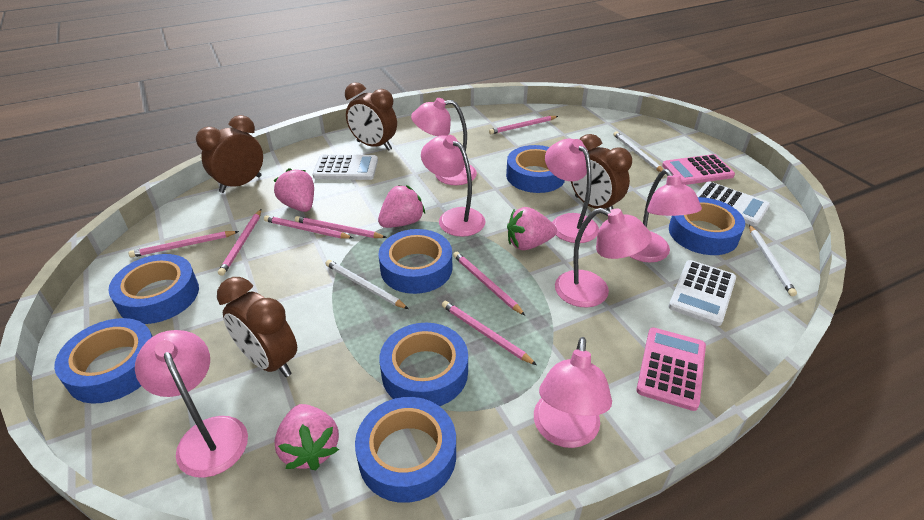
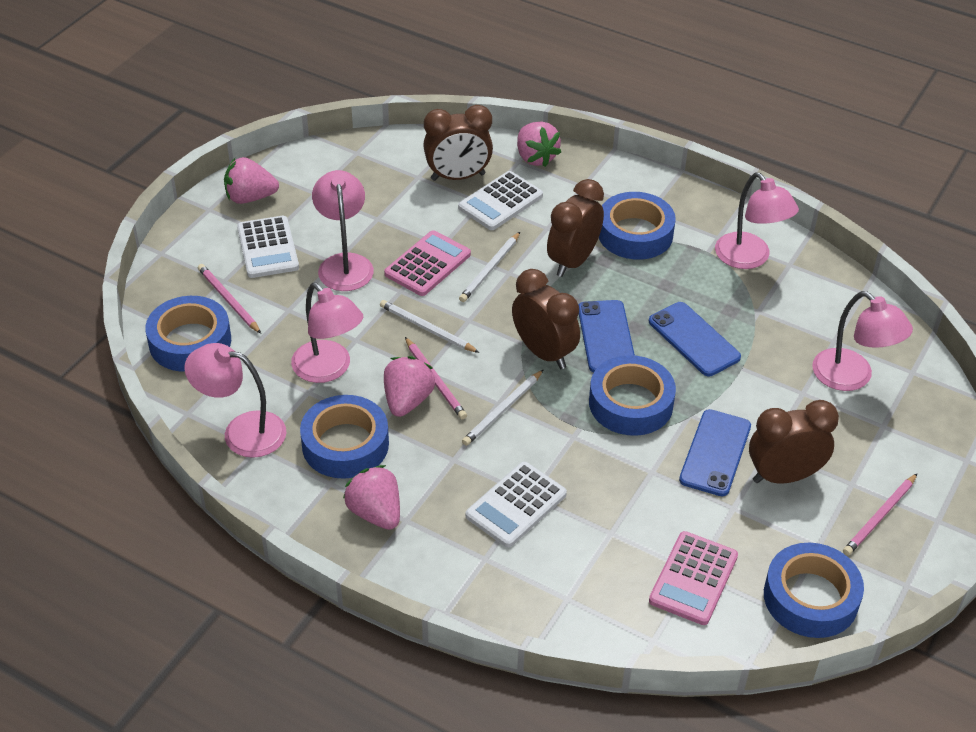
blue phone: none = 0 -> [579,300,635,373] [649,302,741,376] [679,409,751,496] = 3
blue tape: [54,318,153,404] [108,254,199,324] [355,397,456,503] [379,229,452,294] [379,323,468,406] [506,145,565,193] [669,197,745,255] = 7 -> [145,296,231,372] [300,395,389,479] [589,355,676,436] [599,192,676,260] [764,543,864,638] = 5
pink lamp: [135,330,248,478] [411,98,477,185] [421,135,485,237] [534,337,612,448] [545,139,599,243] [555,208,652,307] [629,169,702,262] = 7 -> [184,343,286,458] [291,283,363,383] [312,170,374,291] [715,173,799,269] [812,291,913,391] = 5
pink pencil: [129,231,239,258] [218,209,261,276] [264,215,353,239] [295,216,387,238] [442,301,537,365] [453,252,525,316] [489,116,558,134] = 7 -> [198,264,261,334] [405,337,467,420] [843,473,918,556] = 3

